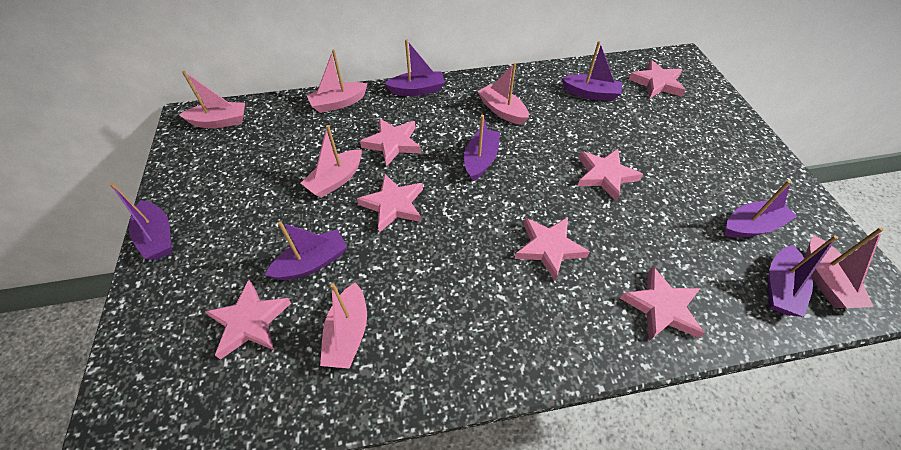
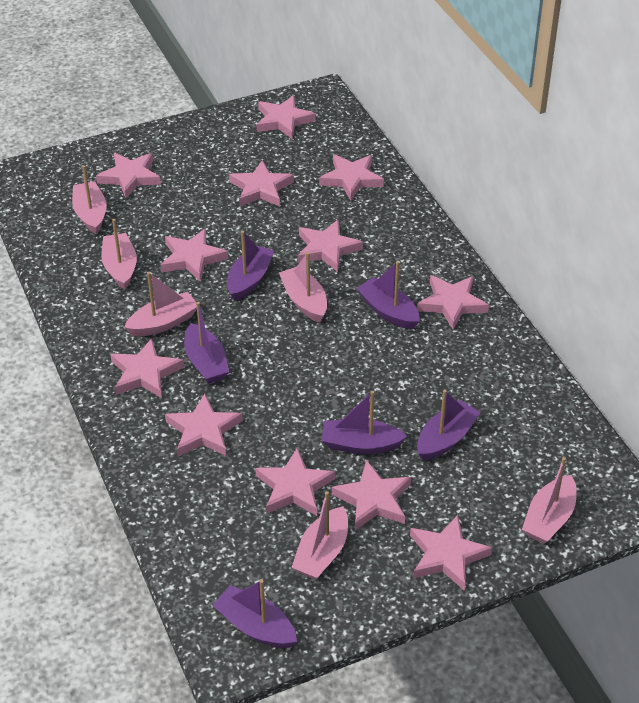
pink star: [205,280,291,360] [357,174,423,233] [360,118,421,167] [515,217,590,281] [578,148,643,202] [620,266,705,341] [628,60,686,99] = 7 -> [96,153,161,198] [110,338,184,398] [161,228,228,282] [165,394,243,456] [229,160,294,207] [255,448,335,516] [256,95,316,140] [298,220,363,272] [319,154,384,201] [332,460,411,530] [410,515,492,591] [417,275,489,330] = 12
purple boat: [109,183,173,260] [265,221,348,280] [385,39,445,96] [464,115,500,181] [562,41,622,101] [724,180,797,238] [768,235,838,317] = 7 -> [184,302,229,384] [213,579,297,648] [227,231,274,301] [322,391,407,454] [356,261,420,329] [417,390,481,460] = 6

